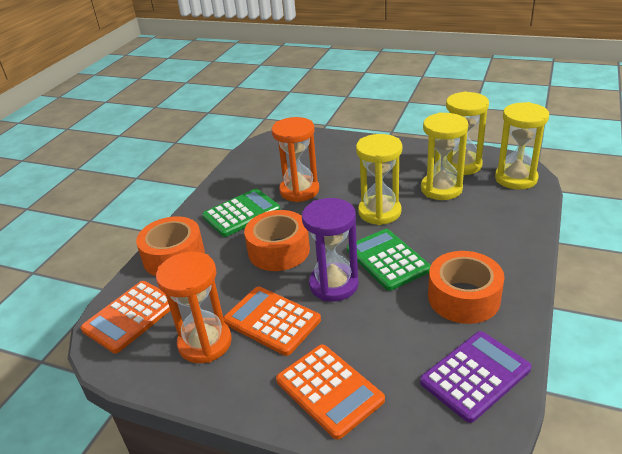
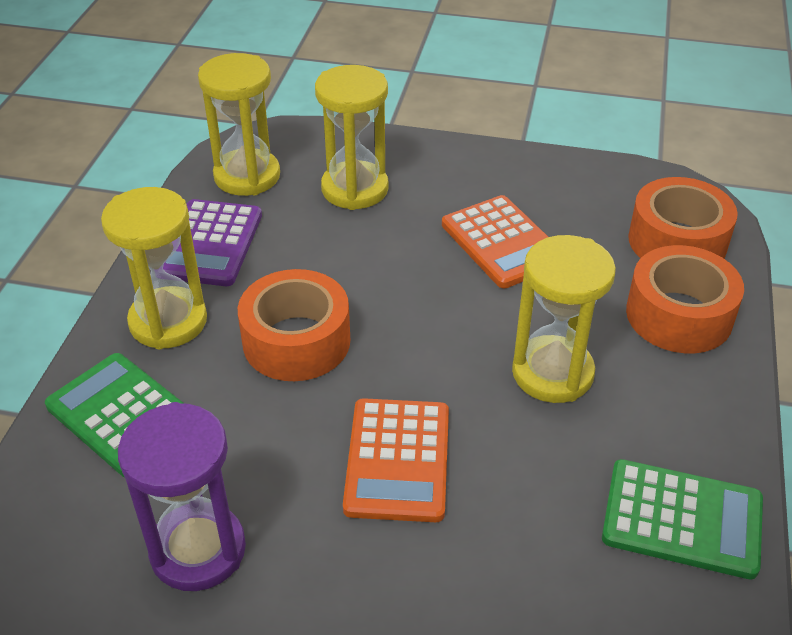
orange calculator: [81,281,178,353] [223,286,321,356] [276,344,385,440] = 3 -> [343,398,449,522] [442,195,548,288] = 2
orange hourglass: [156,252,232,363] [272,117,319,202] = 2 -> none = 0

